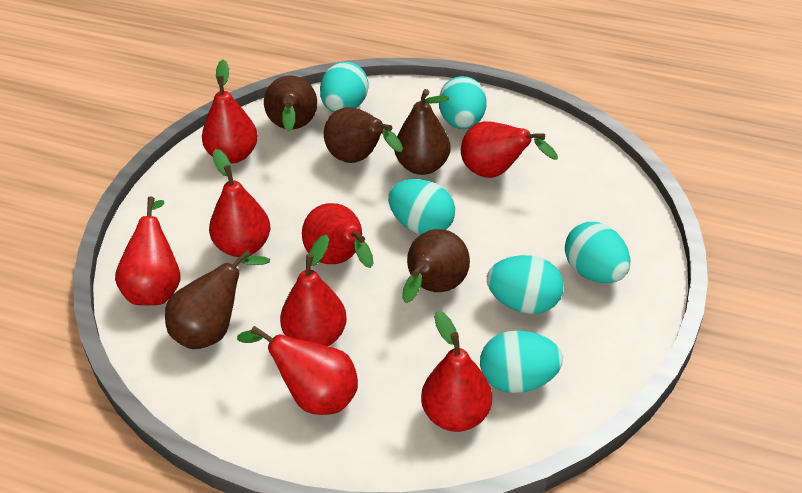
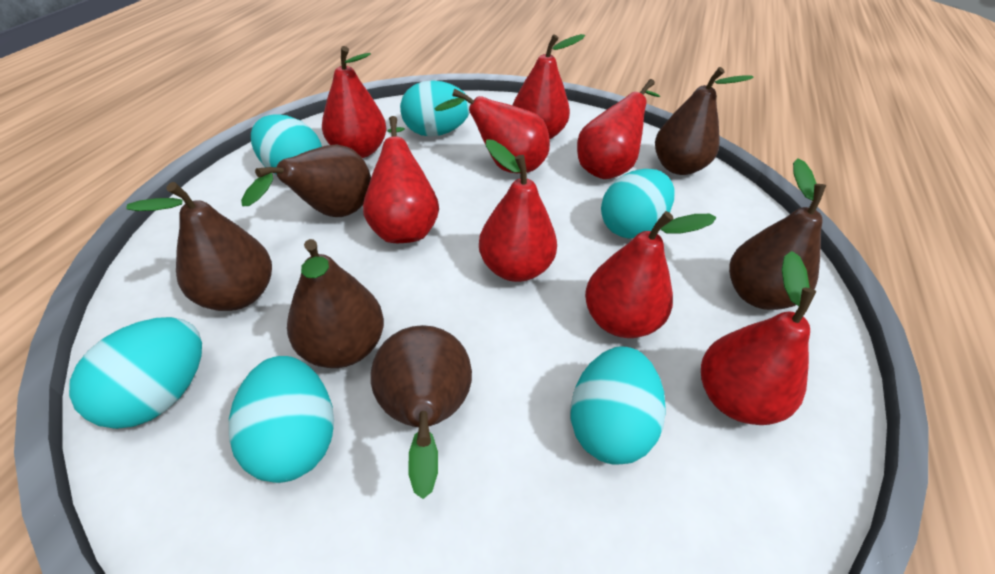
brown pear: [165,250,270,349] [264,75,317,131] [324,107,403,163] [394,89,450,175] [402,229,470,303] = 5 -> [126,182,272,311] [241,144,371,217] [287,239,384,368] [371,325,472,499] [655,67,754,175] [729,158,826,310] = 6

